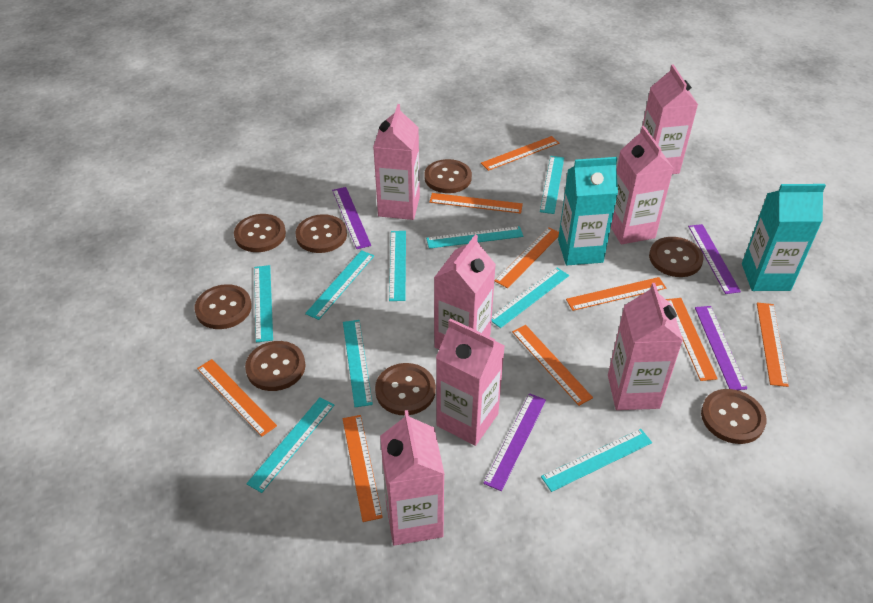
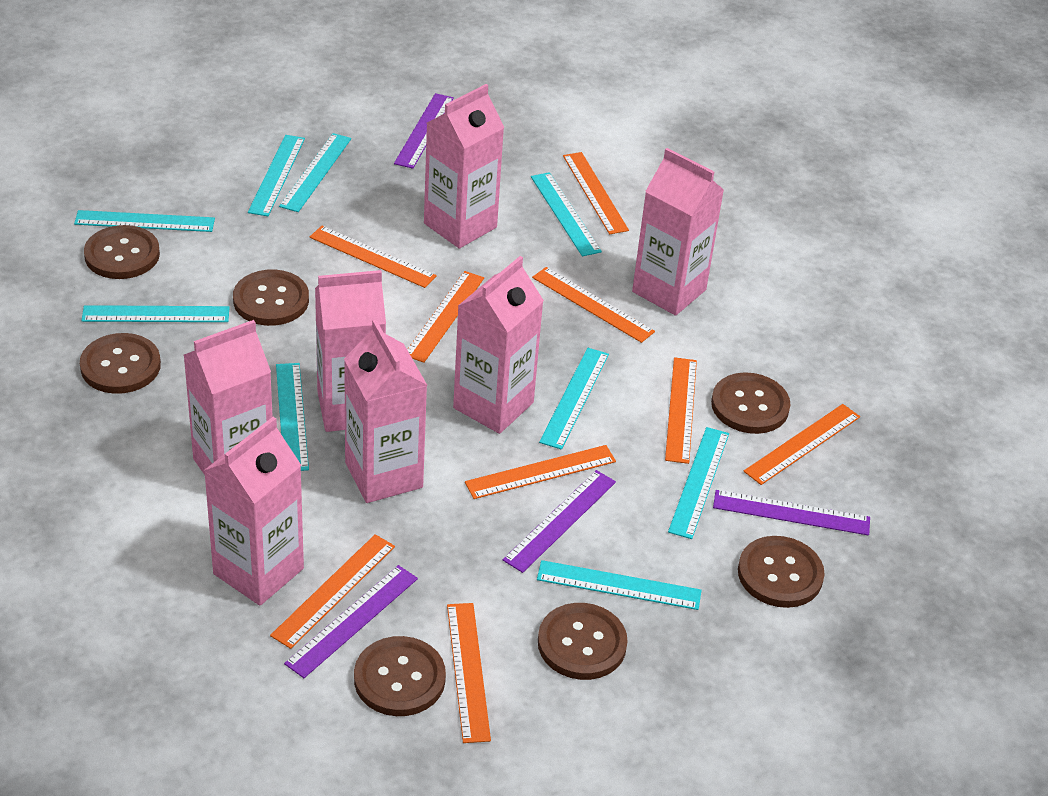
brown button: [194,284,252,329] [234,214,286,252] [245,341,305,391] [296,214,347,253] [375,363,436,415] [424,159,472,193] [649,237,704,277] [701,389,767,444] = 8 -> [80,333,161,394] [84,225,160,279] [233,269,309,326] [354,636,446,716] [538,603,628,680] [711,372,790,434] [738,536,825,608] = 7
turquoise carton: [558,157,618,265] [742,184,826,291] = 2 -> none = 0

